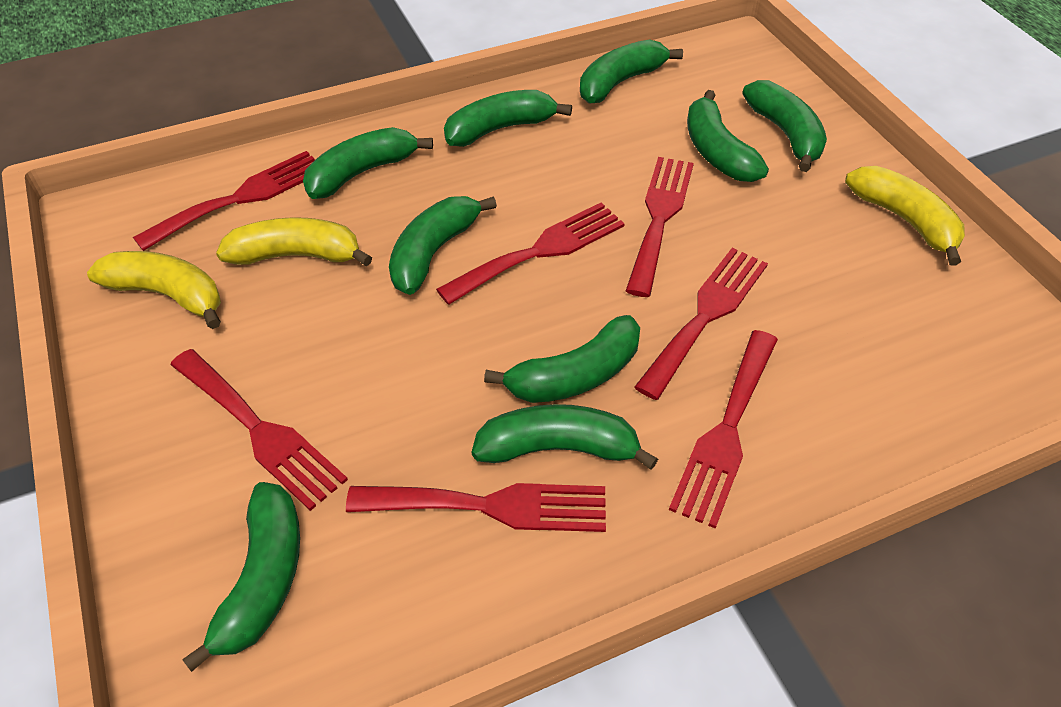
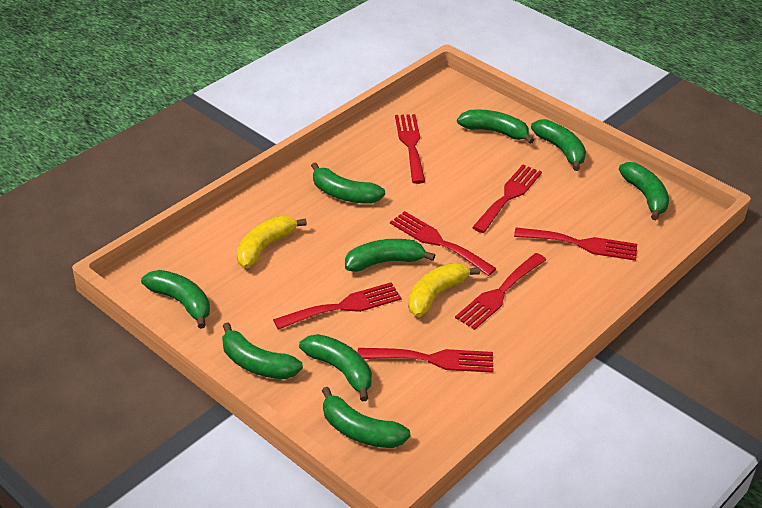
yellow banana: [87,251,221,329] [216,217,372,267] [845,166,965,266] = 3 -> [237,216,307,269] [408,263,480,317] = 2

